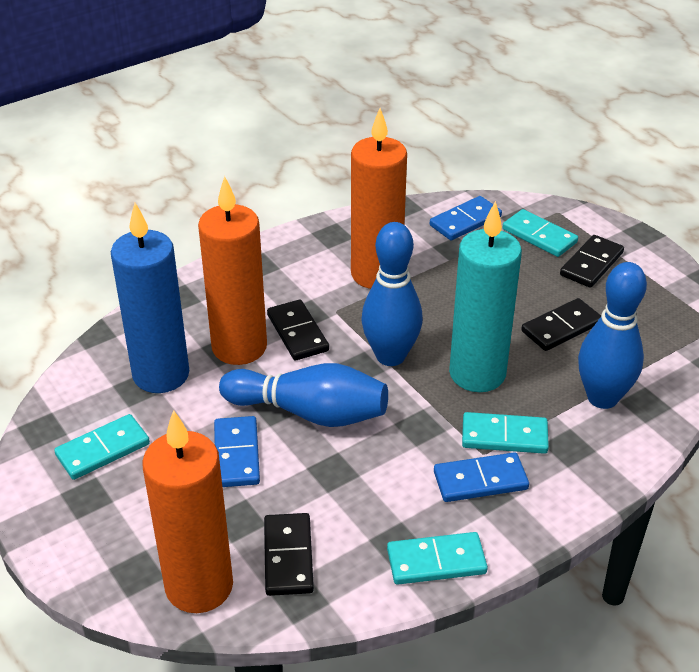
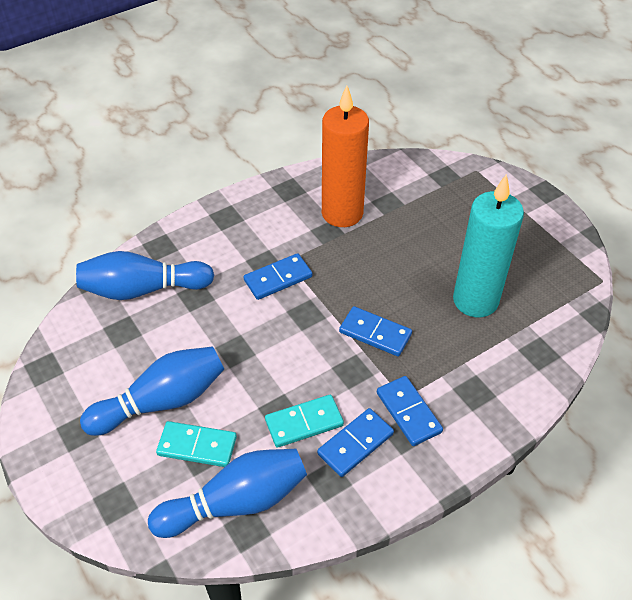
black domino: [264,513,314,596] [267,300,329,361] [521,298,601,351] [560,235,624,288] = 4 -> none = 0
blue candle: [111,203,189,393] = 1 -> none = 0
blue domino: [214,416,260,487] [430,196,502,240] [434,452,529,502] = 3 -> [244,253,312,300] [317,408,394,477] [339,306,412,356] [377,376,443,446] = 4
orange candle: [142,410,233,613] [198,176,267,365] [351,108,407,289] = 3 -> [322,85,369,227] = 1
turquoise domino: [54,414,150,480] [387,532,488,585] [462,412,549,454] [503,209,578,257] = 4 -> [156,421,237,467] [265,395,344,448] = 2

